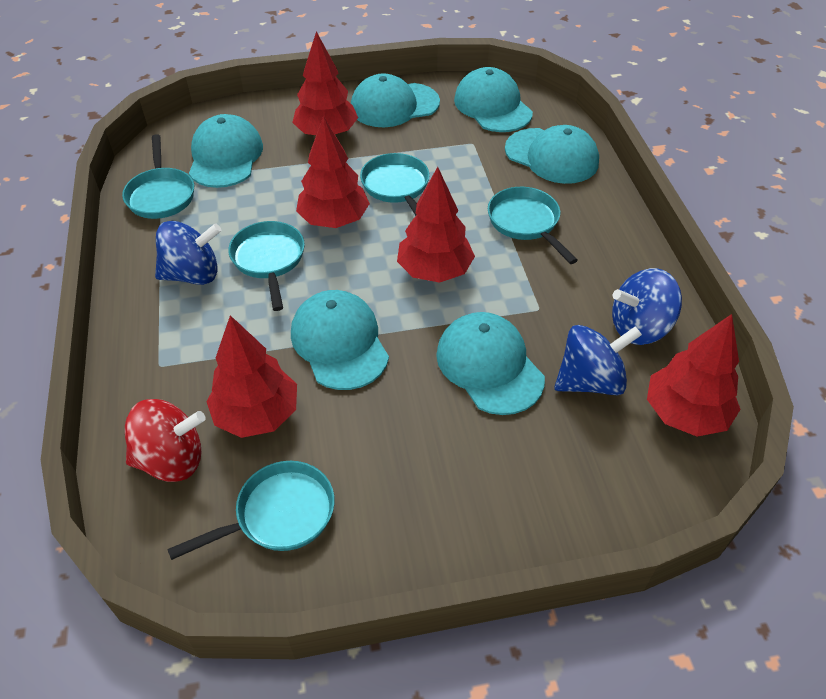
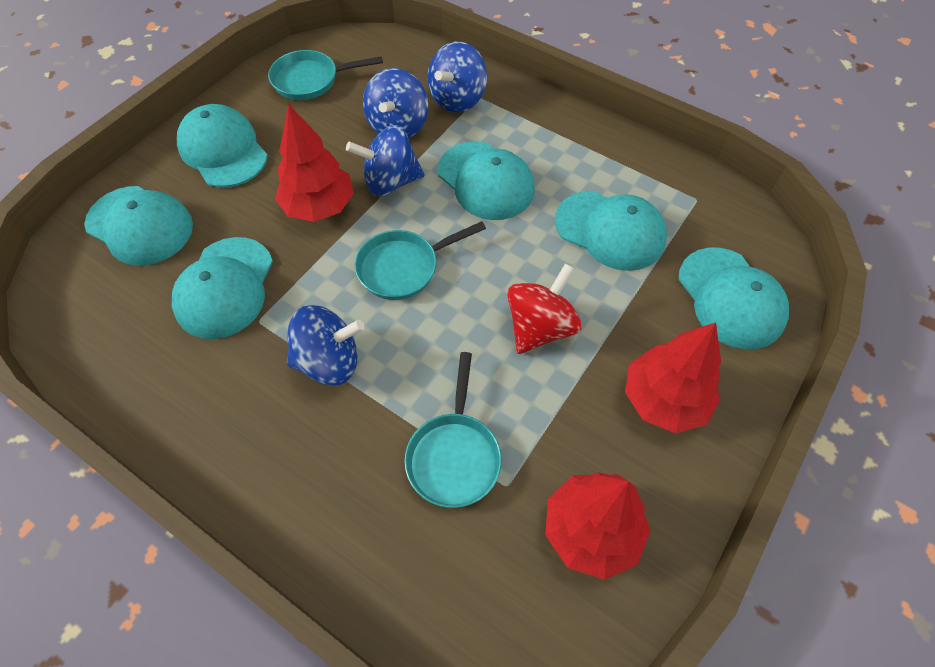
blue spinning top: [155,221,221,285] [554,325,642,395] [612,268,682,345] = 3 -> [287,305,365,386] [346,125,425,196] [363,68,428,138] [428,41,487,113] = 4
red tree: [206,315,297,438] [292,31,358,135] [296,116,370,228] [397,167,475,283] [647,314,741,437] = 5 -> [275,104,354,222] [545,472,650,580] [625,323,721,433] = 3
turquoise pan: [122,134,194,219] [167,461,335,560] [228,221,305,311] [360,153,430,216] [488,187,578,264] = 5 -> [268,50,383,100] [355,221,486,300] [405,352,502,508] = 3

